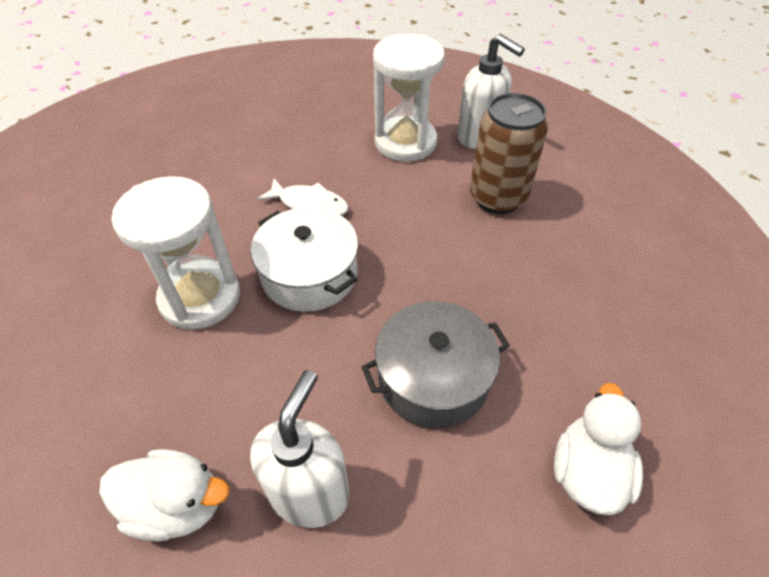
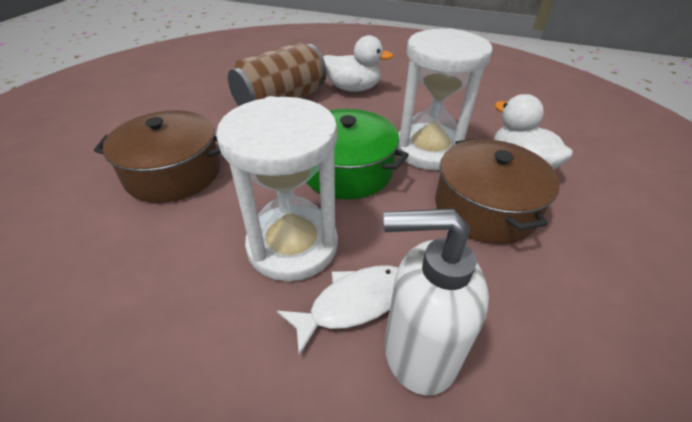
brown pot: none = 0 -> [94,110,221,203] [435,139,560,244] = 2
green pot: none = 0 -> [307,109,409,199] = 1
grey pot: [362,301,510,428] = 1 -> none = 0
white pot: [251,207,359,312] = 1 -> none = 0
white soap dispenser: [250,370,349,528] [458,34,525,149] = 2 -> [384,208,489,396] = 1

